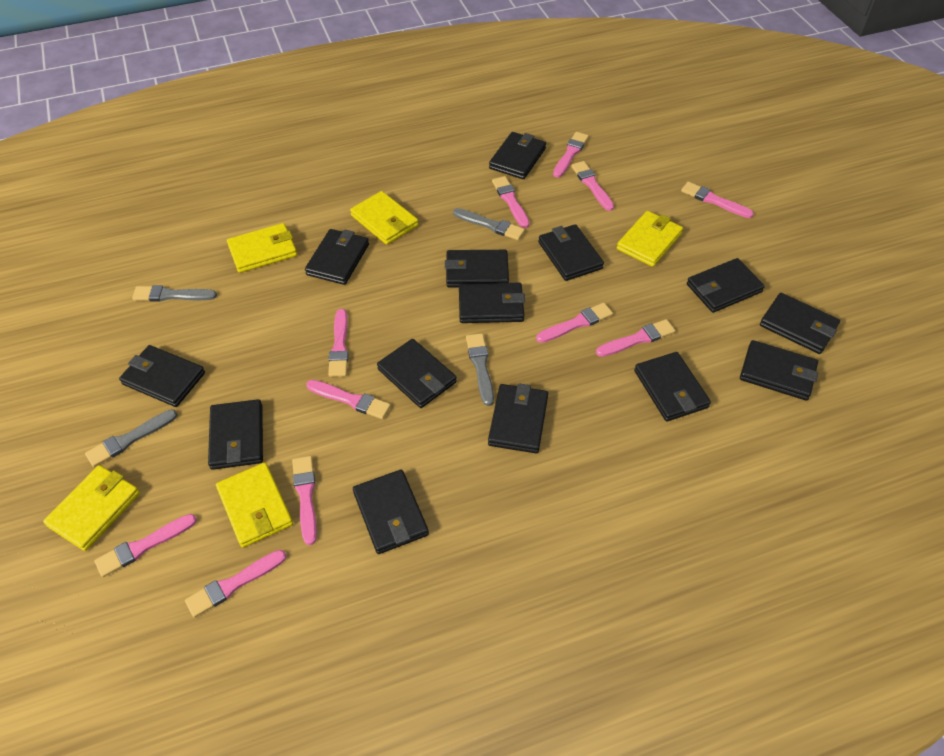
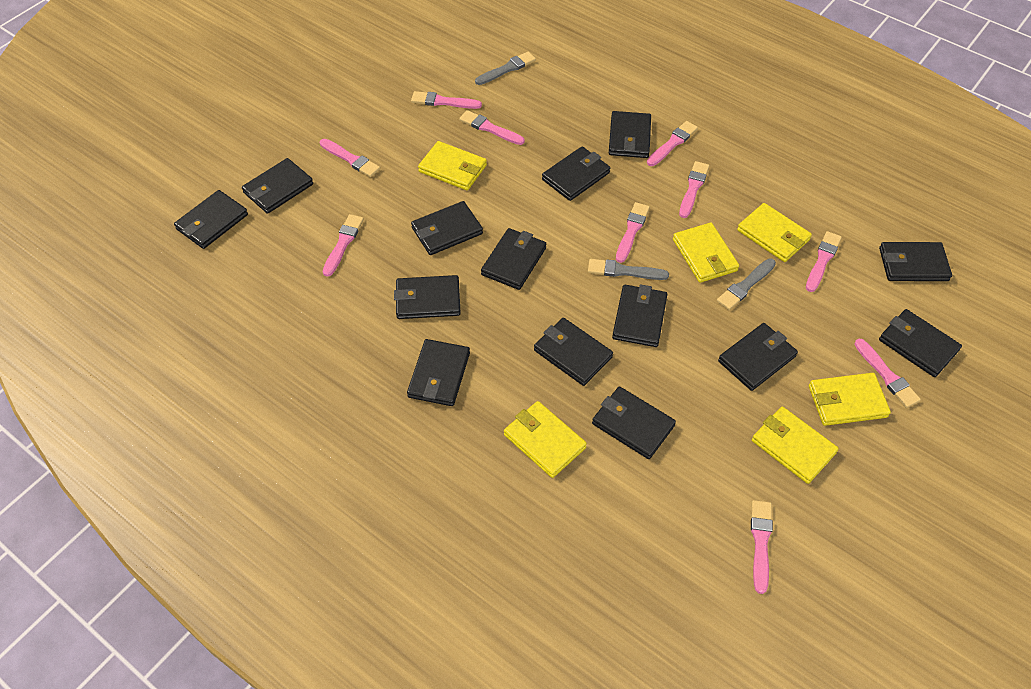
grey brush: [85,409,178,467] [132,285,217,302] [453,208,525,240] [466,333,494,406] = 4 -> [475,52,536,85] [588,259,669,280] [717,258,776,310] = 3
pink brush: [94,514,197,577] [185,550,286,618] [292,456,317,545] [306,380,391,419] [328,309,349,377] [492,176,530,228] [536,303,613,343] [553,132,589,178] [571,161,614,211] [596,319,675,357] [681,182,754,218] = 11 -> [320,139,380,177] [323,214,364,277] [411,91,482,109] [459,110,525,145] [616,202,650,263] [647,121,698,166] [679,161,709,218] [751,500,773,594] [806,231,842,292] [854,339,921,408] = 10
yellow wallet: [43,465,140,551] [216,463,293,548] [227,223,297,273] [350,191,418,245] [617,211,683,267] = 5 -> [418,141,487,190] [504,401,587,478] [673,223,739,283] [737,203,812,262] [752,407,839,484] [809,373,891,426] = 6

